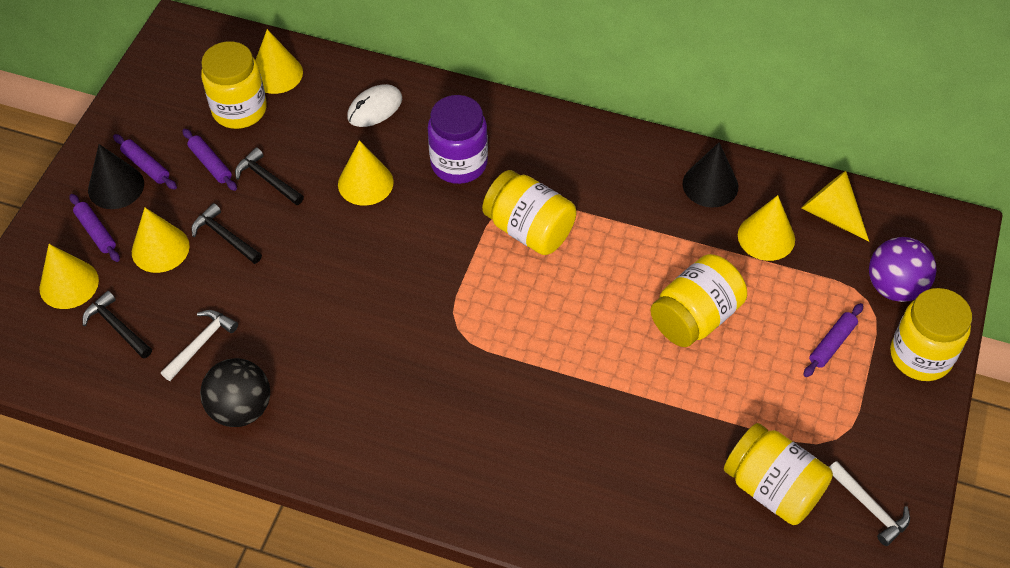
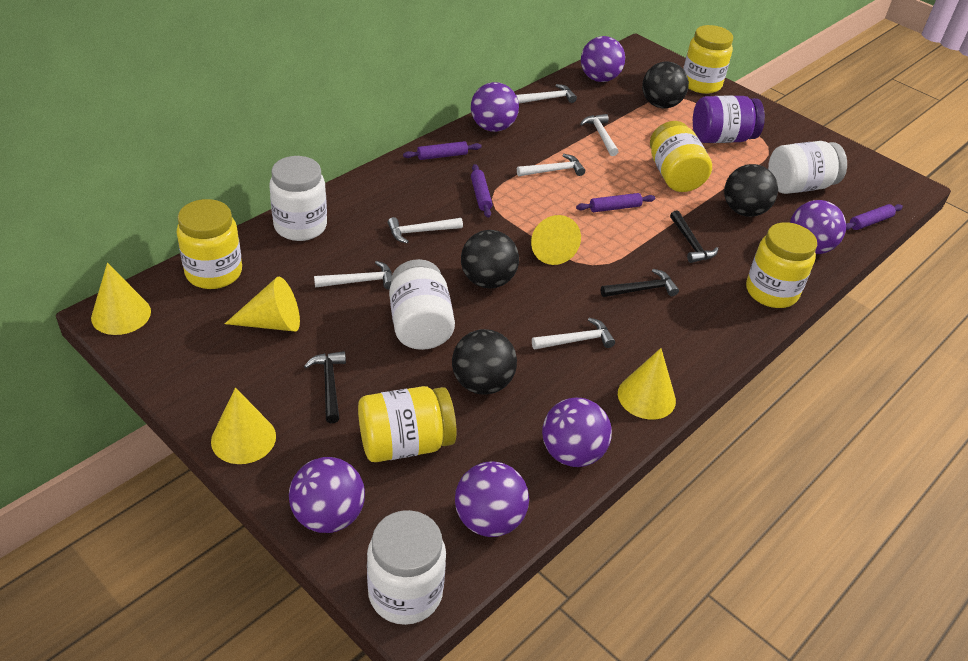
black ball: [200,358,270,427] = 1 -> [452,329,517,394] [461,230,519,288] [642,62,689,108] [724,164,778,217] = 4
black cone: [88,144,144,209] [683,142,738,208] = 2 -> none = 0
purple ball: [869,237,937,302] = 1 -> [289,457,365,533] [455,461,529,537] [471,82,519,132] [542,398,612,467] [581,36,625,82] [790,200,846,254] = 6
white hammer: [161,310,238,381] [829,461,910,546] = 2 -> [314,261,392,289] [388,217,463,243] [516,84,577,103] [517,154,585,176] [532,318,615,349] [580,114,618,156] = 6
white jar: none = 0 -> [269,156,327,241] [367,510,446,625] [389,259,455,350] [768,141,847,194] = 4
white mouse: [347,84,402,127] = 1 -> none = 0
yellow cone: [39,244,99,309] [132,208,190,273] [256,29,303,94] [338,140,394,206] [738,195,795,261] [801,171,869,242] = 6 -> [91,263,151,335] [211,388,276,464] [225,277,300,332] [531,215,581,265] [618,348,676,420] = 5

